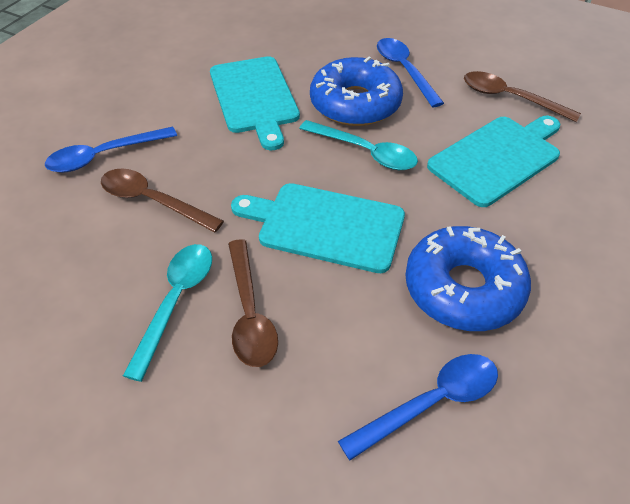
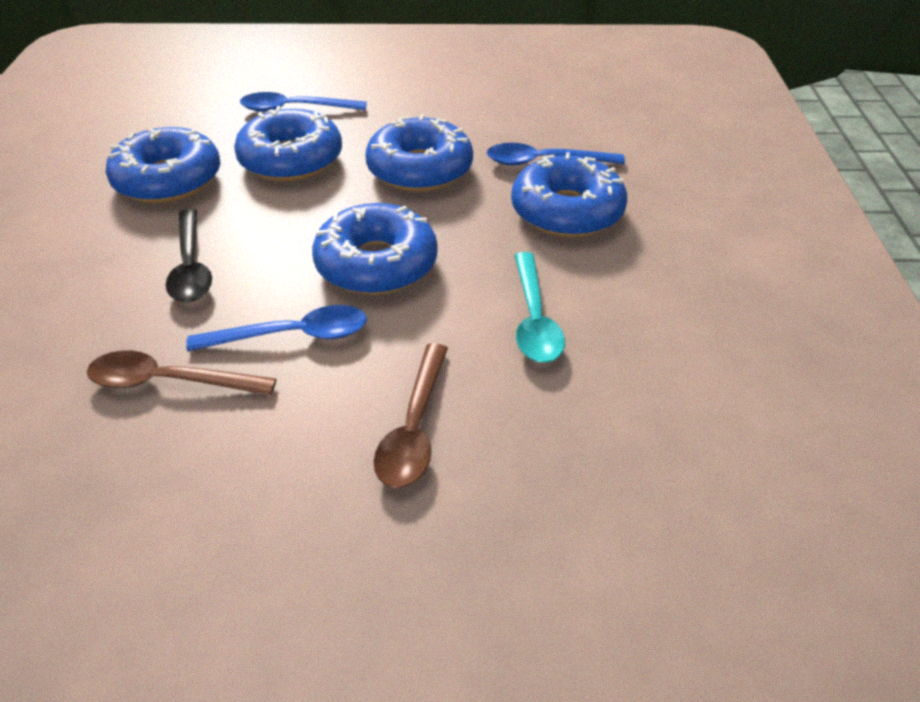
black spoon: none = 0 -> [166,209,212,302] = 1
blue donut: [310,57,403,126] [405,226,531,331] = 2 -> [106,127,220,203] [234,106,342,181] [312,203,438,295] [366,114,473,192] [511,152,627,237] = 5
brown spoon: [101,169,224,232] [228,239,278,367] [464,71,581,122] = 3 -> [87,351,276,395] [373,343,448,488] = 2
turquoise cutting board: [210,56,300,151] [231,183,405,273] [427,116,560,207] = 3 -> none = 0
turquoise spoon: [123,244,212,382] [299,120,418,170] = 2 -> [514,252,565,363] = 1

